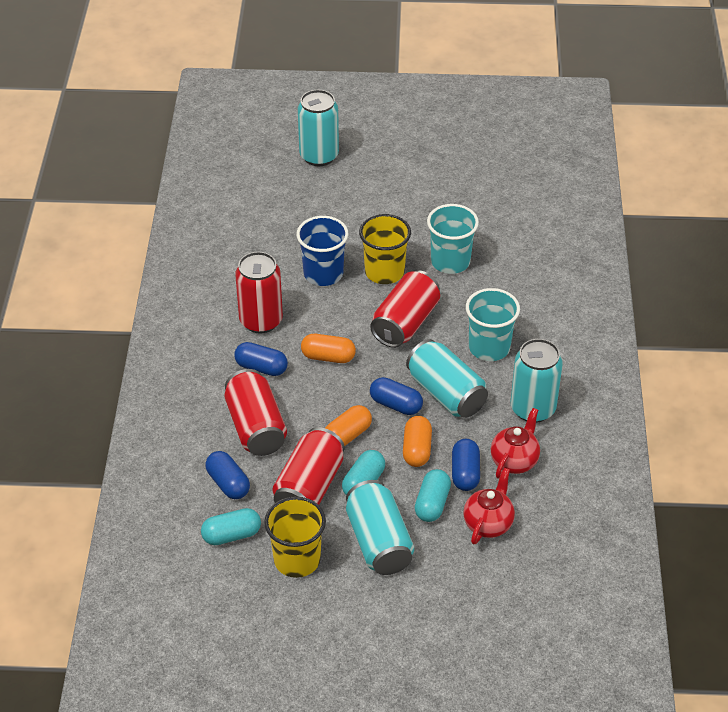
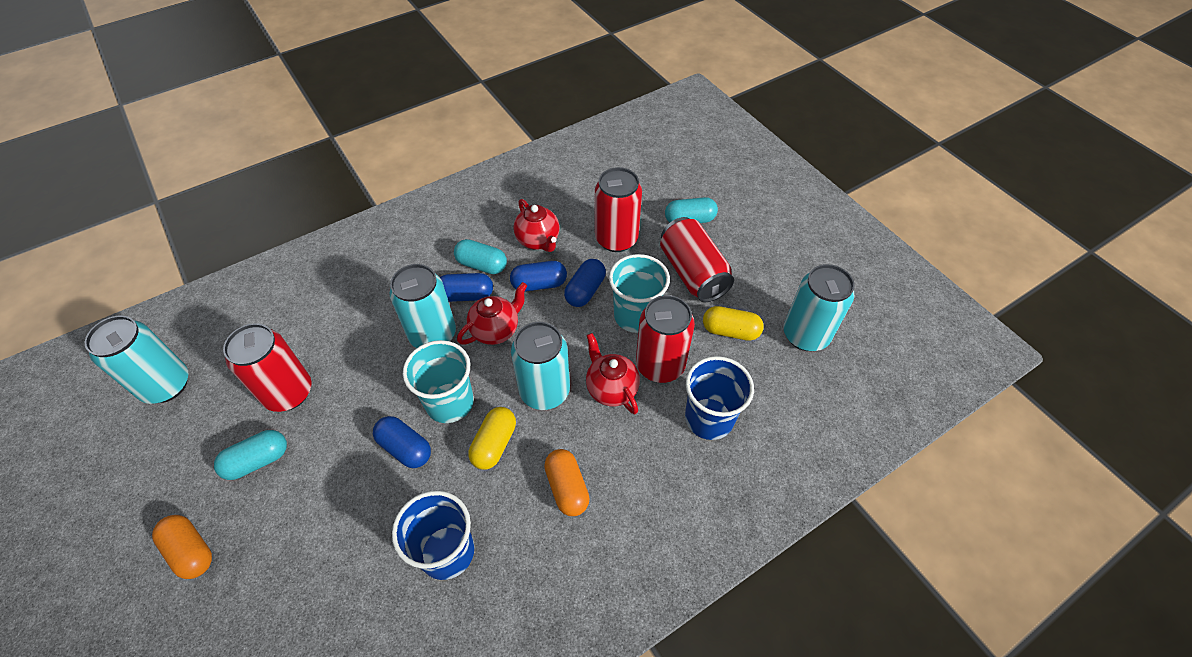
blue cup: [296,216,348,286] = 1 -> [392,491,474,580] [685,356,754,440] = 2
orange capsule: [301,334,356,363] [325,405,372,446] [403,416,432,467] = 3 -> [152,515,212,579] [544,449,590,516] = 2
red teapot: [463,468,515,544] [491,408,540,479] = 2 -> [457,282,527,345] [513,199,560,252] [586,333,640,414] = 3
yellow capsule: none = 0 -> [469,407,516,470] [703,306,764,341] = 2
yellow cup: [264,497,326,578] [359,214,411,284] = 2 -> none = 0

